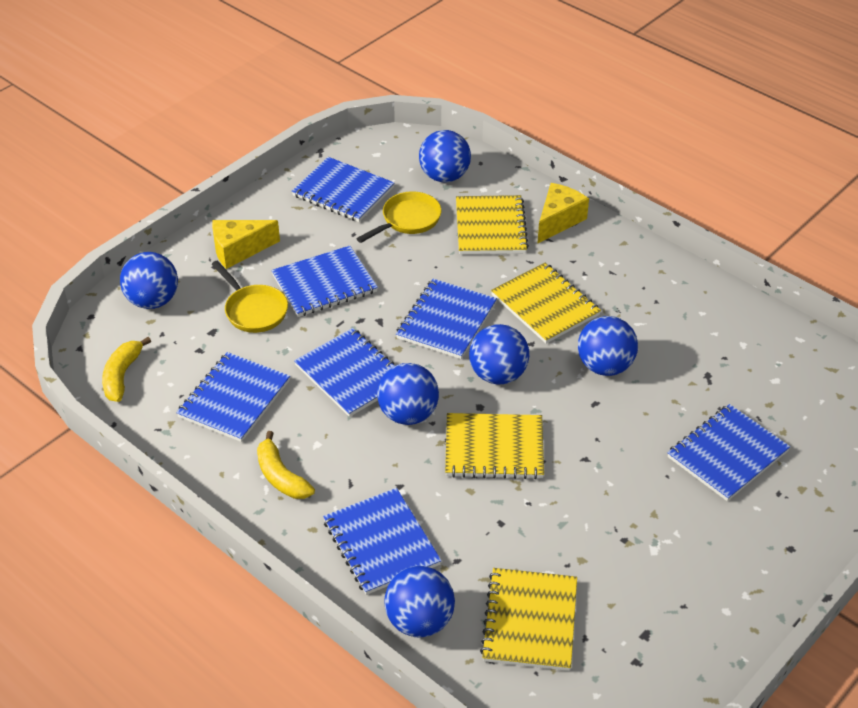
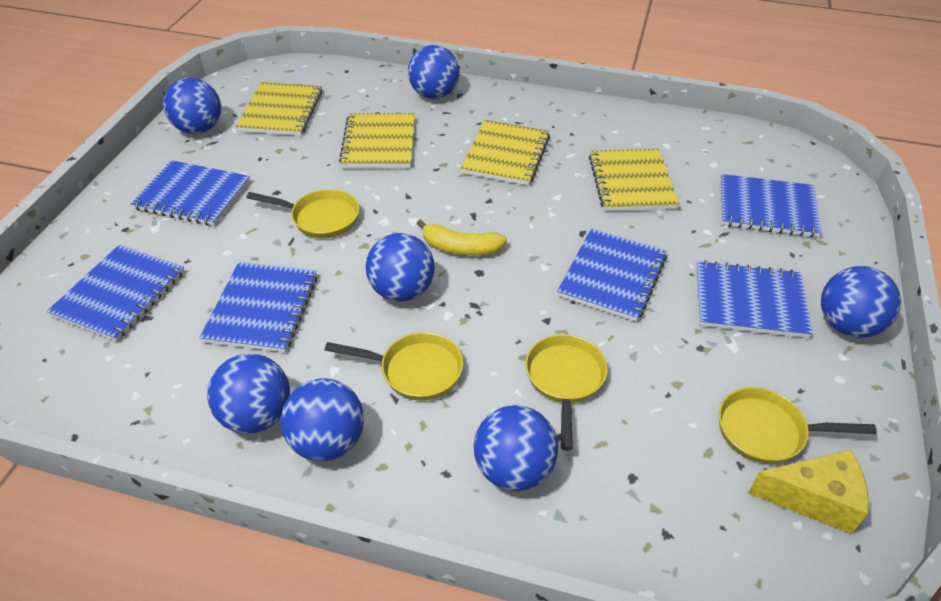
blue ball: [120,252,178,309] [377,363,439,425] [384,566,455,638] [419,130,471,182] [469,324,529,384] [578,316,638,376] = 6 -> [163,78,221,134] [207,354,290,434] [281,378,364,461] [366,233,435,302] [408,45,460,99] [474,405,558,491] [821,266,901,338] = 7
blue notebook: [176,352,290,442] [271,246,378,317] [292,157,394,222] [294,328,395,417] [323,488,442,595] [396,279,497,359] [667,404,790,501] = 7 -> [47,244,185,341] [130,160,250,226] [199,262,318,352] [557,228,667,322] [696,260,813,338] [720,174,822,238] = 6
yellow banana: [102,337,151,402] [257,431,315,499] = 2 -> [417,219,507,256] = 1
yellow cheese: [212,220,280,269] [537,183,589,244] = 2 -> [748,449,869,534] = 1
yellow pan: [211,261,288,333] [356,192,441,243] = 2 -> [246,189,359,238] [325,332,463,400] [525,334,608,451] [719,387,877,464] = 4

